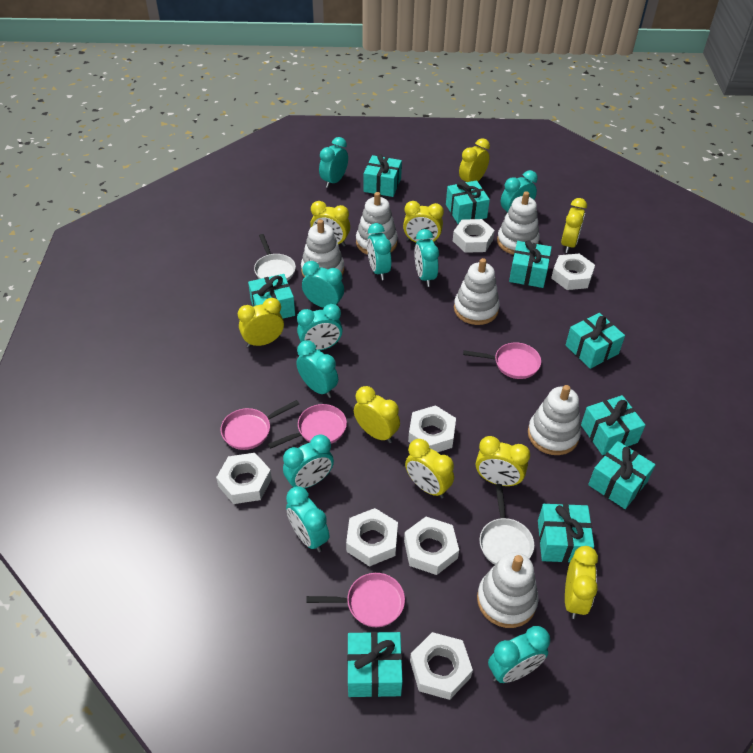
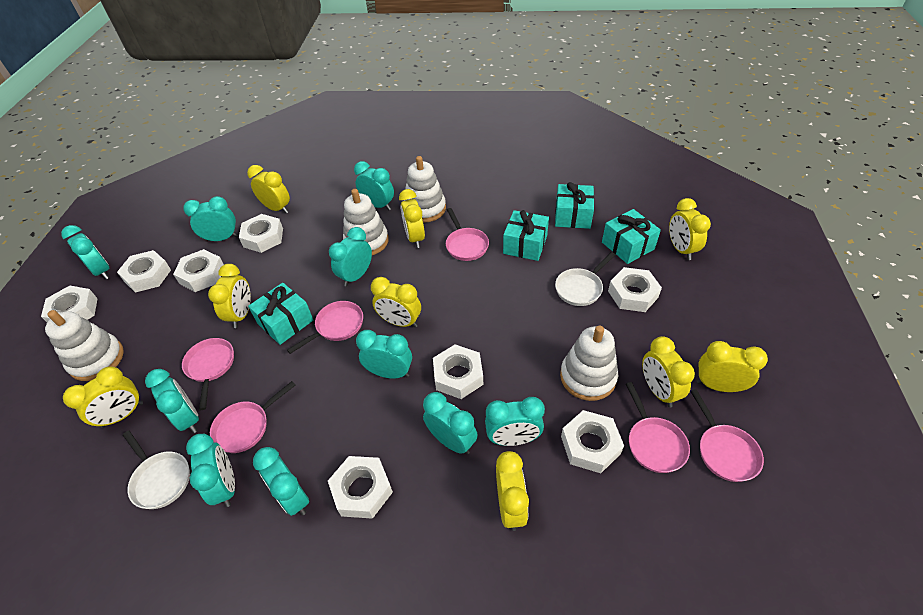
pink pan: [221,400,299,450] [268,404,347,449] [306,573,405,627] [463,342,541,379] = 4 -> [182,338,234,410] [210,381,295,453] [287,301,363,354] [446,208,489,261] [626,382,690,473] [690,389,764,482] = 6
turquoise gift: [248,274,295,319] [347,632,403,697] [364,154,402,197] [446,180,490,224] [509,240,552,288] [538,504,594,563] [566,313,625,369] [581,395,645,455] [588,441,656,509] = 9 -> [248,283,313,345] [503,210,549,261] [555,182,594,229] [602,209,661,264] = 4
white nut: [216,453,272,504] [346,508,398,567] [404,517,459,575] [408,405,456,452] [410,632,473,700] [453,219,495,253] [551,254,595,290] = 7 -> [41,286,98,322] [117,250,171,293] [173,249,224,292] [239,214,283,253] [328,456,393,519] [433,344,483,399] [561,410,624,473] [608,267,662,312] = 8
white stacking toy: [301,219,344,277] [356,192,398,255] [454,258,500,325] [477,552,539,628] [497,191,540,255] [528,385,581,455] = 6 -> [45,310,124,381] [343,189,389,255] [404,156,446,223] [560,325,618,401] = 4

